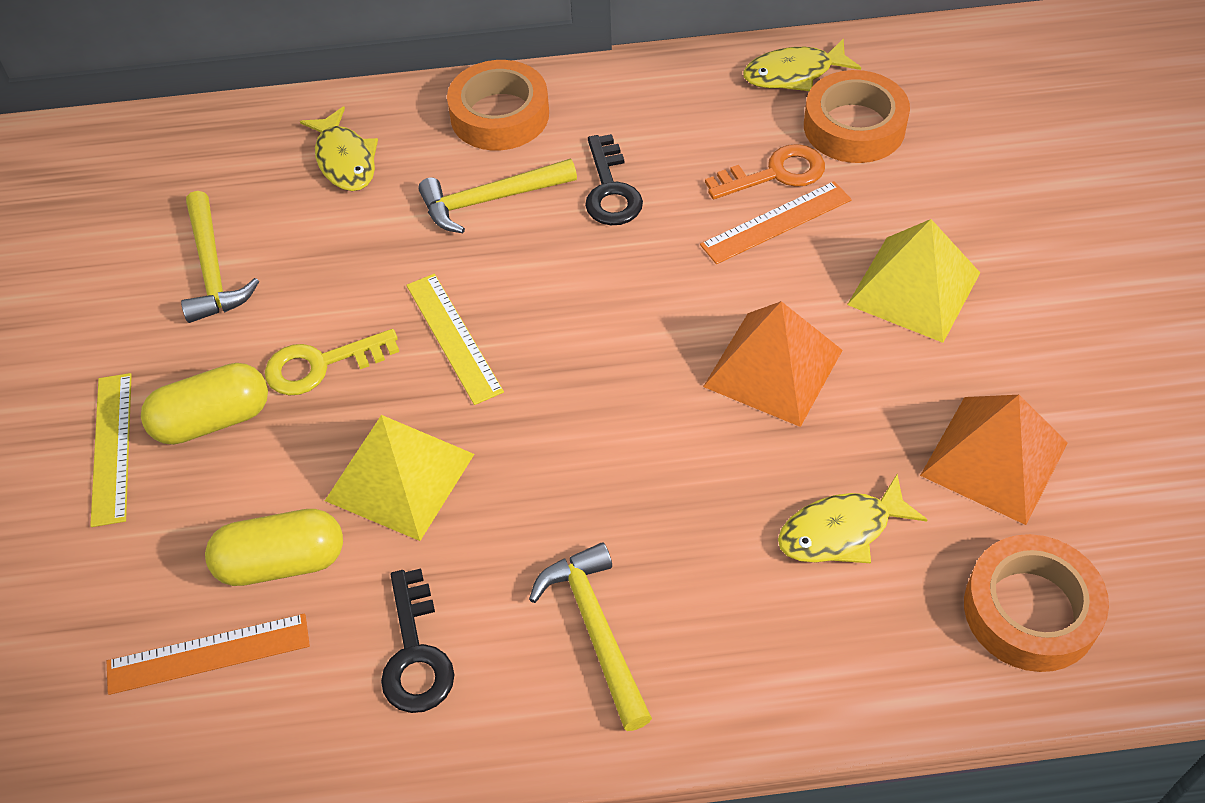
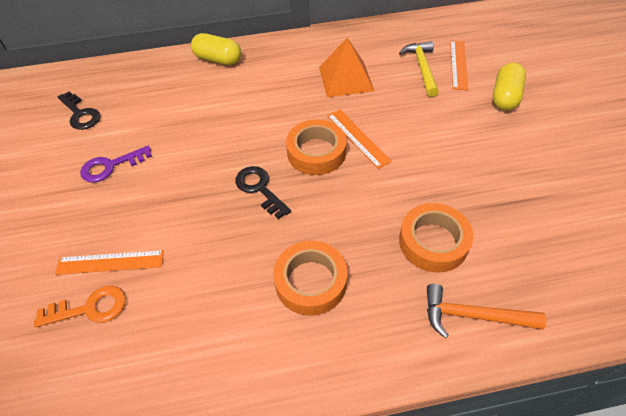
orange hammer: none = 0 -> [427,284,547,338] = 1
orange pyramid: [703,301,843,427] [920,395,1068,525] = 2 -> [319,37,374,97] = 1
orange ruler: [107,613,310,695] [700,181,852,264] = 2 -> [55,250,164,275] [327,110,392,169] [450,40,468,90] = 3
purple key: none = 0 -> [80,146,152,183] = 1
yellow fish: [300,106,378,191] [743,38,861,91] [778,474,928,563] = 3 -> none = 0
yellow hammer: [181,191,259,323] [418,159,577,233] [529,542,652,731] = 3 -> [399,41,439,97] = 1
yellow key: [265,329,399,395] = 1 -> none = 0
yellow pyramid: [325,415,474,541] [847,219,980,343] = 2 -> none = 0
yellow ruler: [90,373,132,527] [406,274,504,405] = 2 -> none = 0

